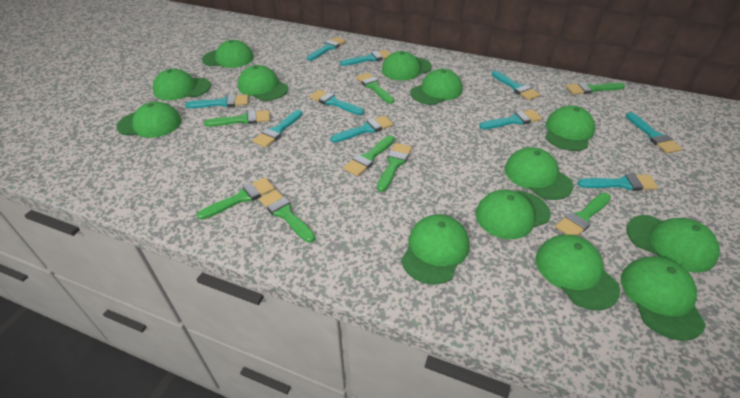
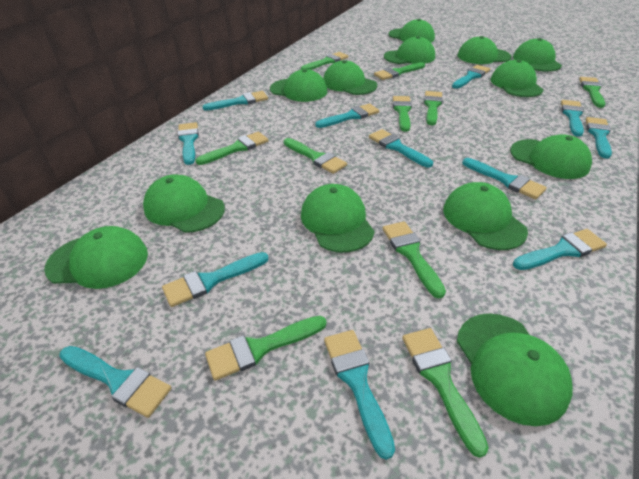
green brush: [197,177,275,220] [204,110,270,127] [259,190,315,243] [343,135,395,176] [356,73,394,104] [377,143,412,192] [555,193,611,236] [566,82,625,94] = 8 -> [195,132,269,165] [205,316,326,381] [284,138,347,174] [301,52,348,70] [374,62,425,80] [383,221,446,298] [393,96,412,132] [402,328,489,458] [424,91,443,125] [579,77,605,108] = 10
turquoise brush: [185,94,248,108] [253,110,302,148] [307,37,346,61] [309,90,364,115] [330,115,393,143] [340,50,391,66] [480,110,542,129] [492,71,540,100] [577,174,658,191] [626,112,682,153] = 10 -> [59,346,171,418] [162,252,269,307] [178,122,199,165] [202,91,268,111] [315,104,379,128] [324,330,395,460] [369,129,433,167] [452,65,490,89] [462,158,547,199] [513,229,607,270] [561,100,584,137] [586,117,612,159] = 12

